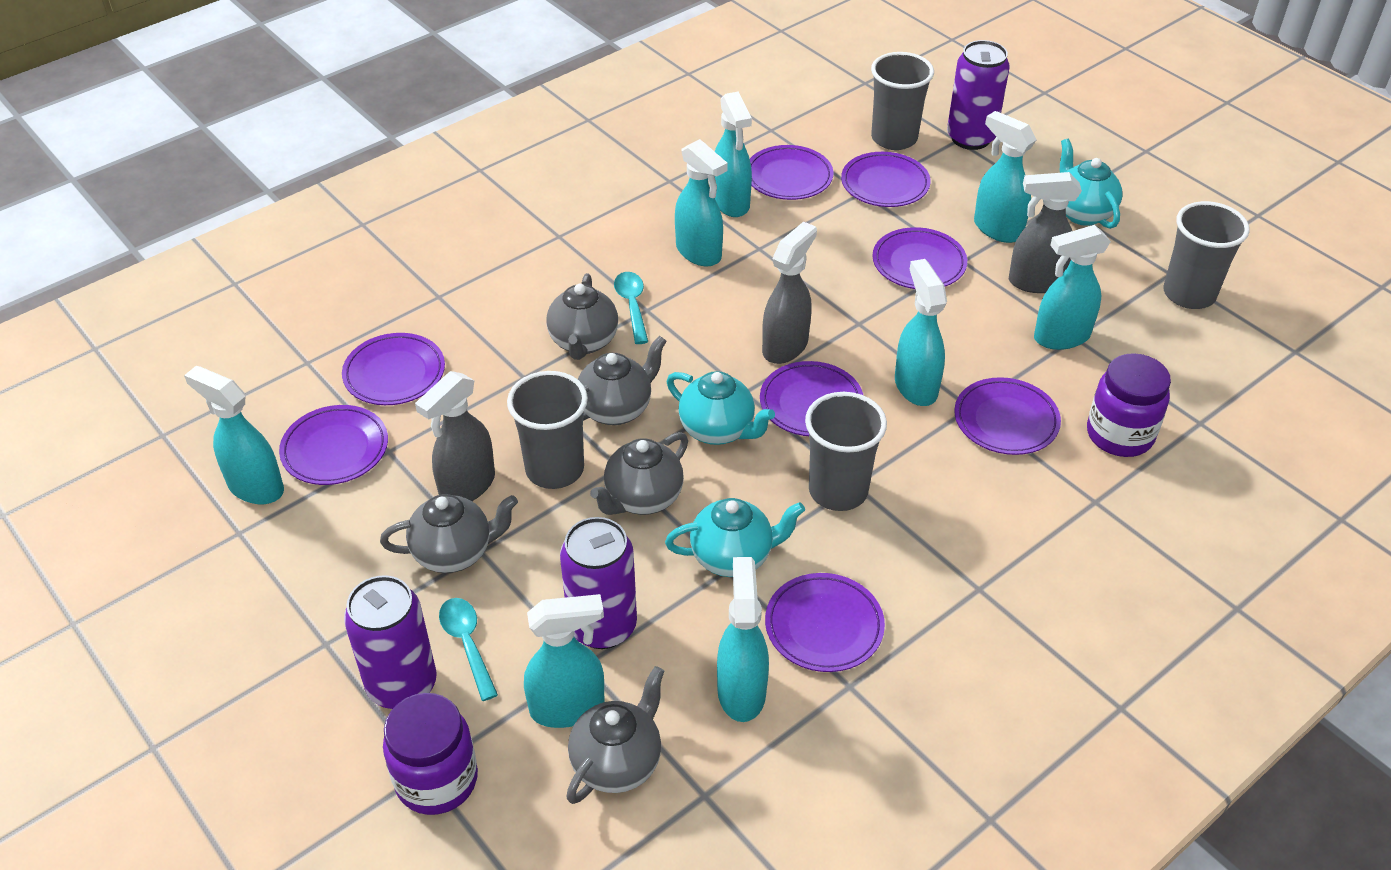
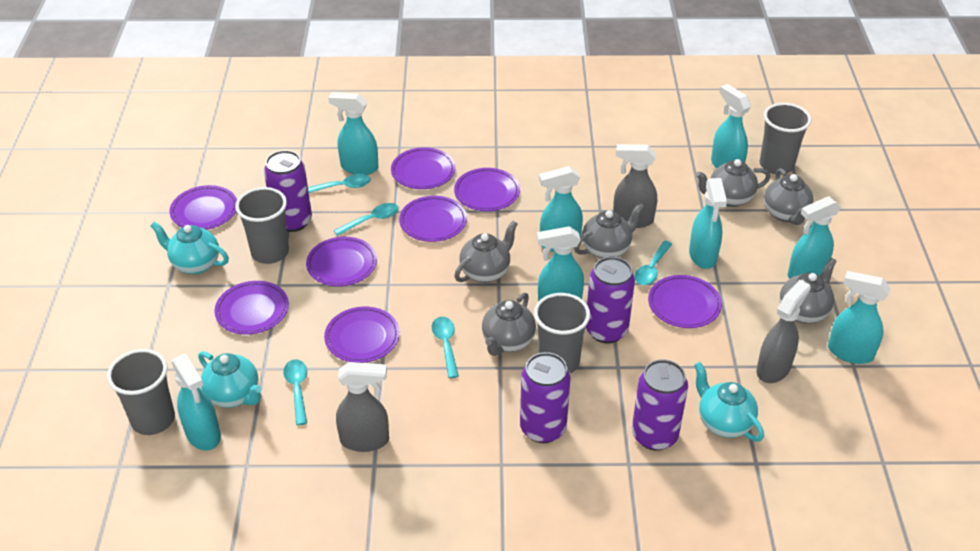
grey teapot: [380,494,518,573] [546,273,618,360] [566,666,664,804] [578,336,666,425] [590,432,688,515] = 5 -> [454,221,518,283] [482,292,536,356] [574,203,645,259] [696,159,770,207] [764,168,813,225] [779,258,837,324] = 6
purple can: [344,575,437,709] [560,517,637,649] [947,40,1010,150] = 3 -> [264,150,312,232] [520,352,571,443] [586,257,635,343] [632,359,688,451] = 4
purple jar: [383,693,478,815] [1087,353,1171,457] = 2 -> none = 0
turquoise spoon: [439,598,498,701] [614,272,648,344] = 2 -> [283,359,307,425] [308,174,371,193] [334,203,399,236] [432,317,459,378] [634,241,672,285] = 5

